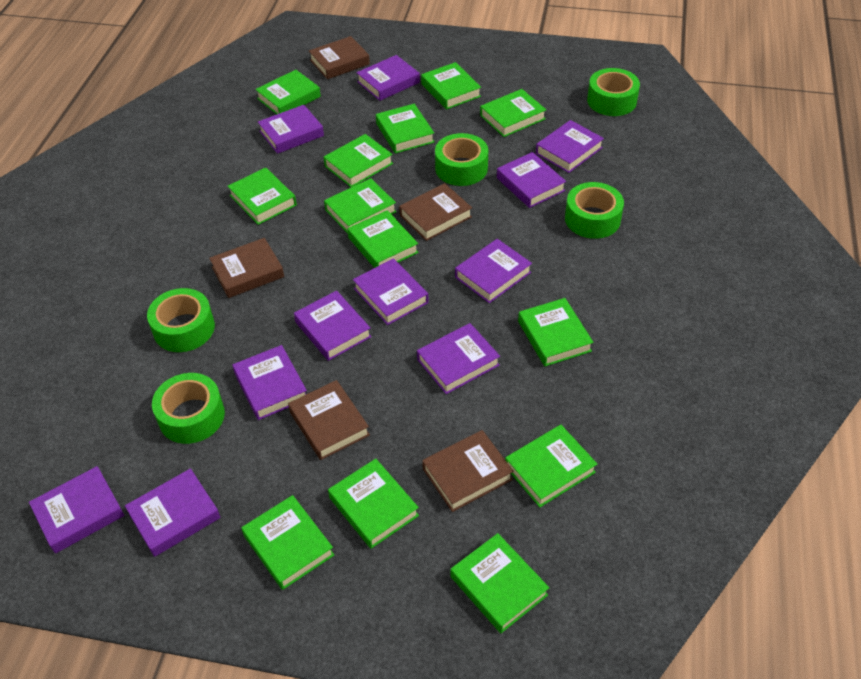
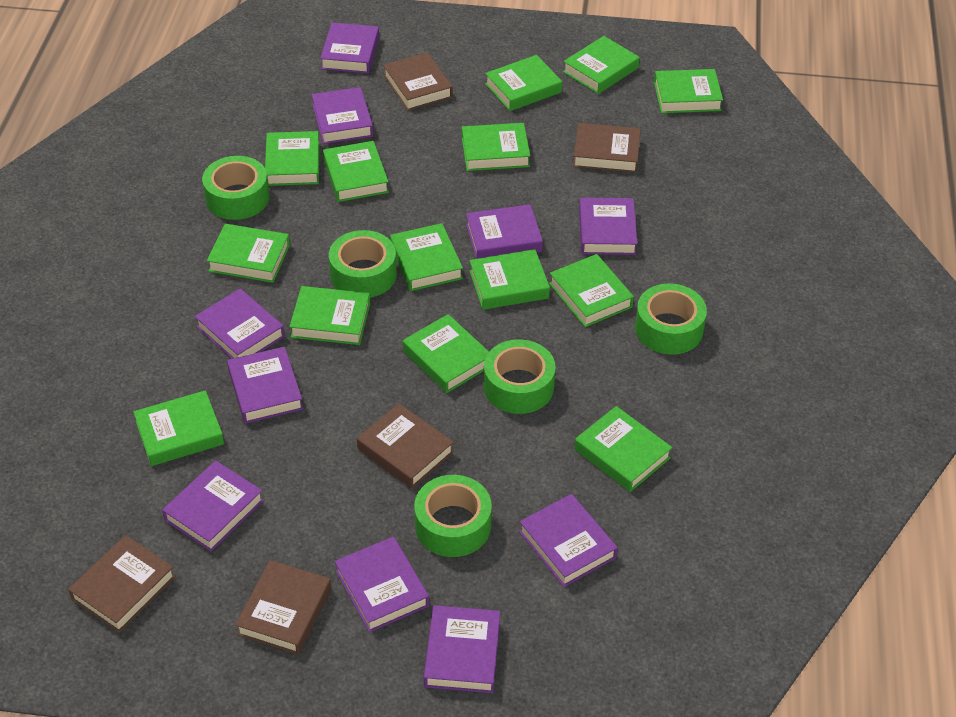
green book: [227,167,297,225] [241,495,334,590] [255,70,321,114] [323,134,393,187] [324,178,397,233] [328,459,419,549] [347,210,419,268] [376,104,434,154] [421,62,481,110] [451,533,549,633] [480,89,546,137] [505,425,597,507] [518,298,593,366] = 13 -> [134,390,224,466] [207,224,290,283] [265,131,319,186] [289,286,370,345] [323,141,389,202] [390,223,463,291] [403,314,489,393] [462,123,530,171] [469,249,550,310] [485,55,562,111] [549,254,634,327] [563,36,640,94] [574,406,672,492] [654,69,723,113] = 14
purple book: [29,466,124,553] [125,469,221,557] [232,345,307,420] [258,105,324,154] [294,290,372,361] [353,258,429,325] [356,55,420,101] [417,323,500,394] [455,239,532,303] [497,152,566,208] [536,120,604,173] = 11 -> [162,461,264,552] [195,289,285,359] [227,347,303,424] [312,87,373,144] [320,22,379,74] [335,537,429,632] [424,605,500,693] [466,204,543,259] [519,494,618,587] [579,197,637,255] = 10

